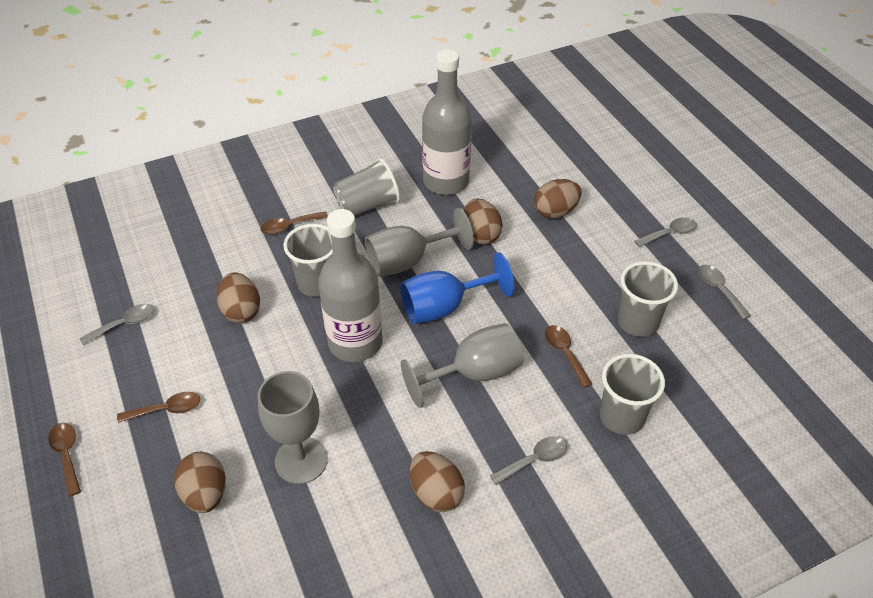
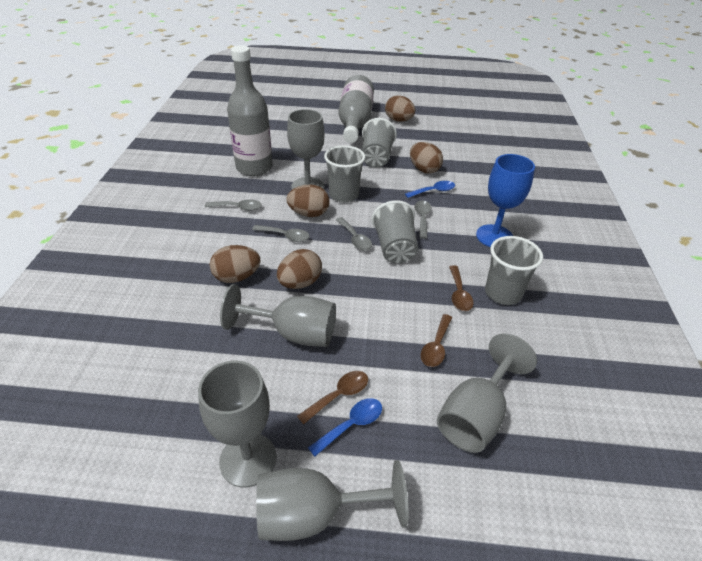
blue spoon: none = 0 -> [308,398,382,457] [405,181,455,198] = 2
brown spoon: [48,423,81,497] [117,392,200,423] [261,211,328,235] [545,325,592,388] = 4 -> [297,371,368,424] [421,314,452,367] [449,265,474,311] = 3
grey goblet: [258,371,328,484] [365,208,474,277] [401,323,523,408] = 3 -> [198,361,277,487] [220,284,336,347] [256,460,409,541] [287,109,324,190] [437,334,537,453] = 5

